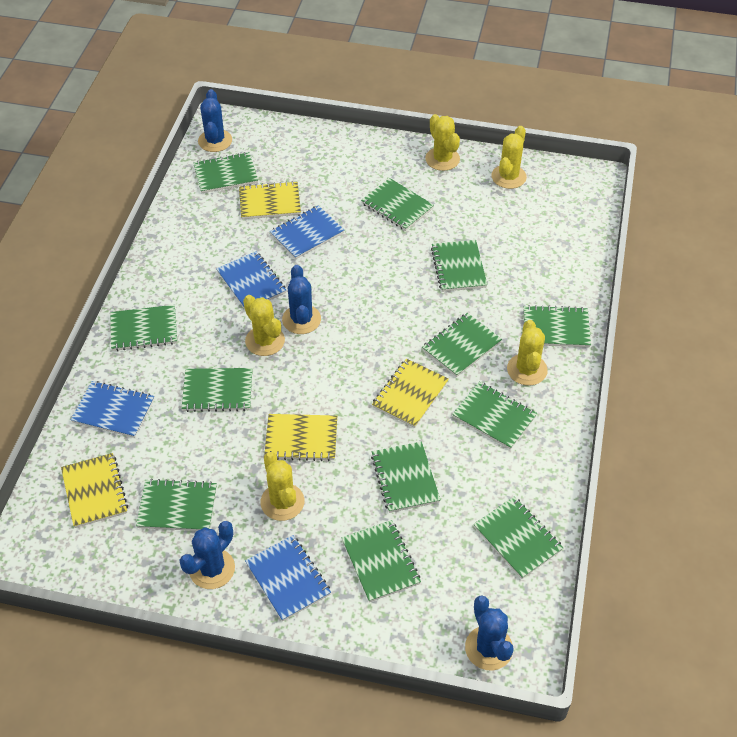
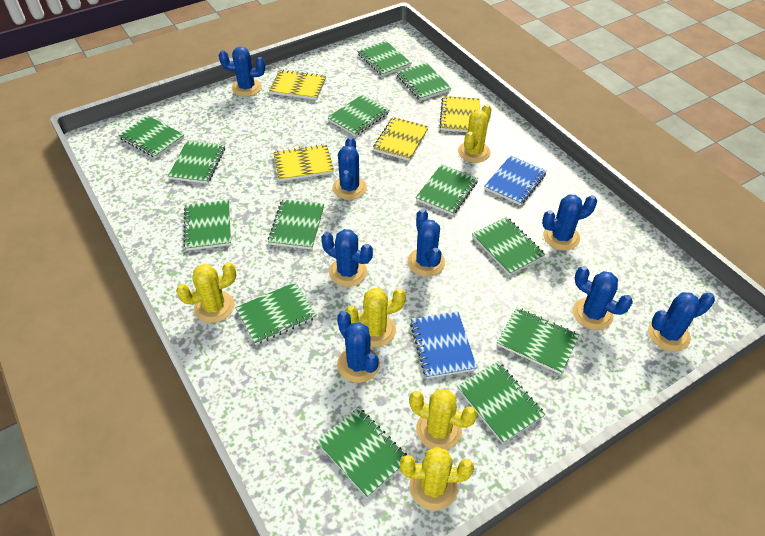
blue cactus: [179,521,235,589] [198,89,232,152] [282,265,321,334] [465,595,514,671] = 4 -> [219,47,265,97] [321,229,373,287] [333,137,367,200] [337,311,380,383] [407,209,445,277] [542,194,597,251] [573,266,633,330] [648,292,715,352] = 8
blue notebook: [71,381,154,438] [216,251,286,309] [245,535,331,621] [270,205,344,259] = 4 -> [410,312,477,379] [484,155,547,205] = 2
green notebook: [110,305,177,351] [136,479,217,531] [181,368,252,412] [193,152,258,193] [342,520,421,602] [361,178,434,231] [371,441,441,513] [422,313,502,377] [431,240,487,292] [452,381,537,450] [473,496,563,579] [524,305,591,347] = 12 -> [118,115,185,158] [168,140,225,184] [183,200,231,251] [235,282,317,345] [268,199,324,249] [316,407,407,498] [327,94,390,136] [358,41,411,76] [396,63,452,101] [415,164,478,215] [457,361,545,444] [472,217,546,275] [497,307,579,374] = 13

